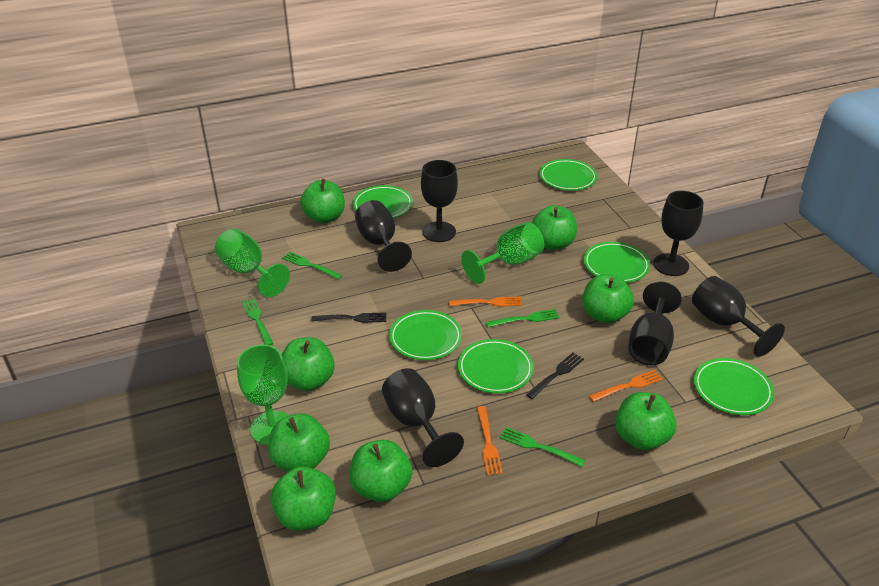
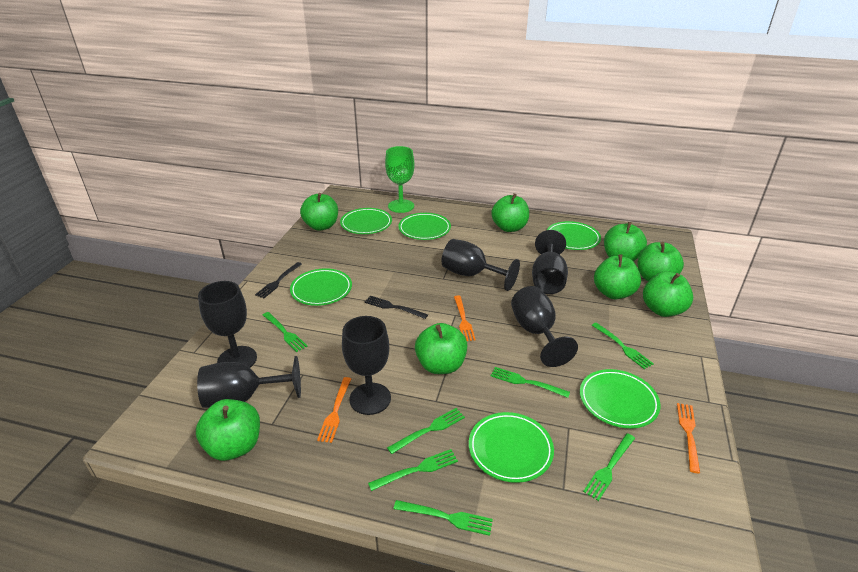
green fork: [242,298,274,345] [282,252,342,280] [486,309,560,327] [500,427,585,467] = 4 -> [263,312,308,352] [368,449,458,491] [387,408,465,454] [394,500,493,536] [491,367,570,398] [583,433,635,501] [592,322,654,369] = 7
green goblet: [215,229,290,297] [237,344,290,445] [462,222,544,284] = 3 -> [385,146,414,213] = 1

